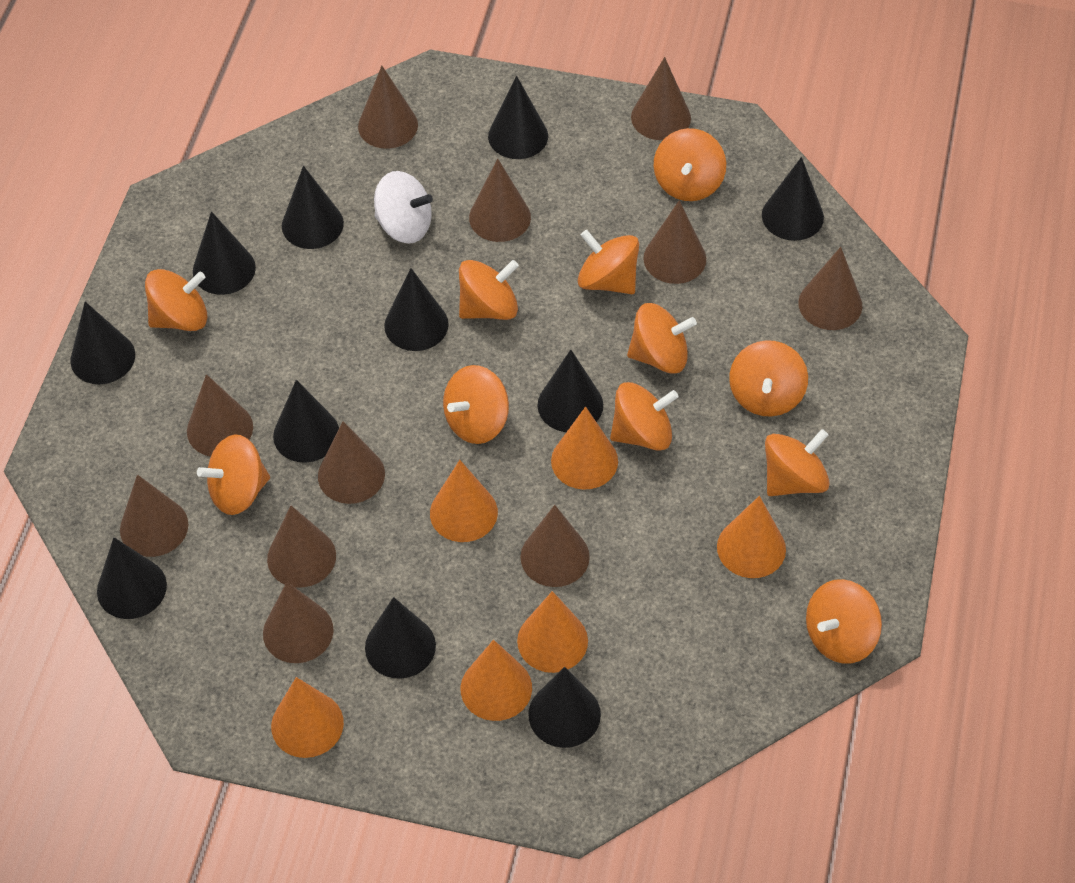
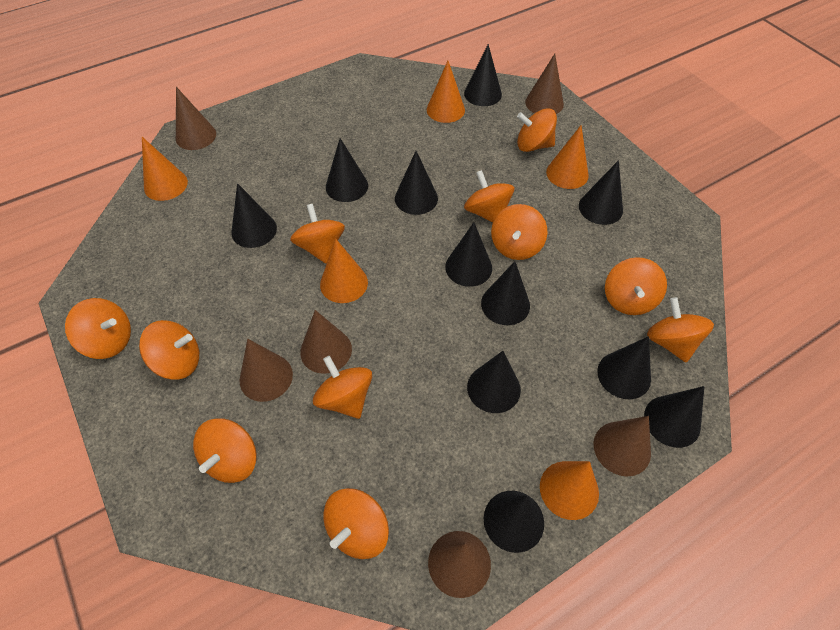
brown cone: [120,475,188,557] [187,374,253,457] [263,582,334,663] [267,506,336,588] [318,421,385,504] [358,66,418,149] [469,159,531,242] [521,505,590,587] [631,57,691,140] [643,200,706,284] [798,247,862,330] = 11 -> [176,87,216,150] [239,339,293,402] [300,310,352,374] [428,531,491,598] [525,54,564,114] [594,416,651,477] = 6
orange cone: [271,677,344,758] [430,460,498,542] [461,640,532,721] [517,591,588,673] [551,407,618,490] [717,496,786,578] = 6 -> [142,137,188,201] [320,239,368,303] [427,61,465,123] [540,461,599,520] [546,125,589,189] = 5
white spinning top: [374,171,433,244] = 1 -> none = 0

